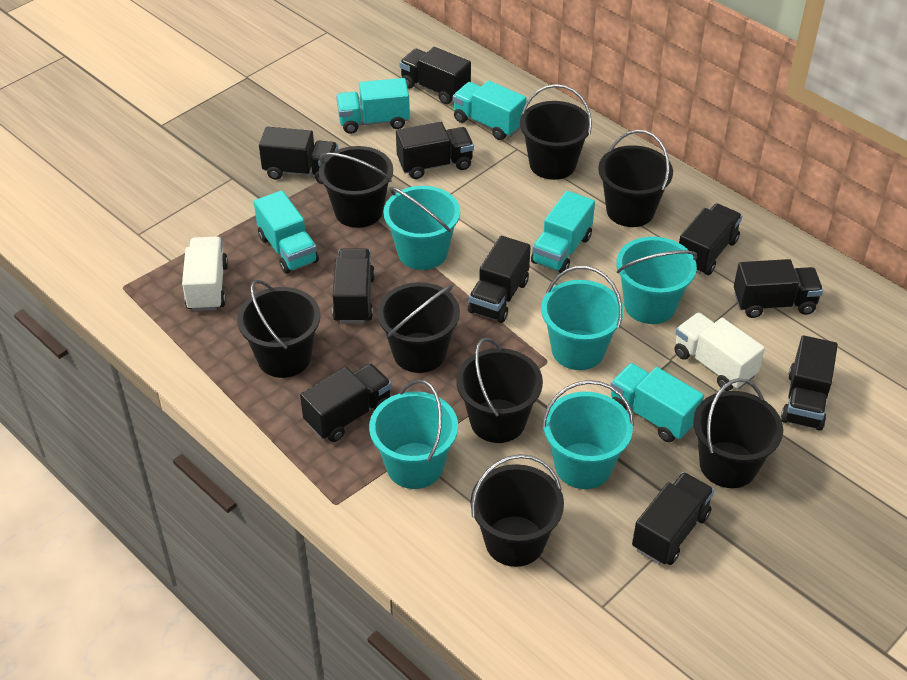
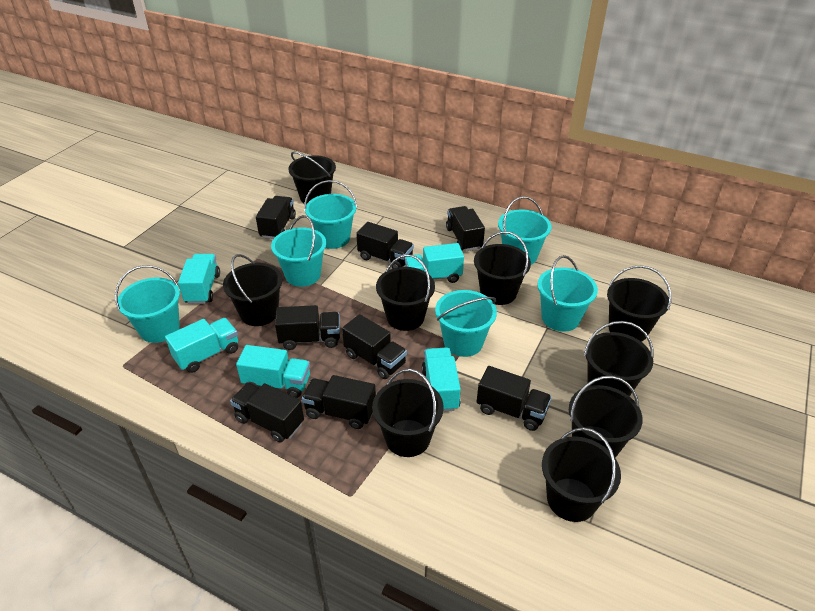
black bucket: [237,280,321,378] [319,146,393,228] [377,282,460,373] [456,338,543,443] [471,454,564,567] [520,84,592,180] [598,130,673,227] [693,378,783,488] = 8 -> [223,254,283,326] [288,151,336,205] [372,369,444,457] [376,254,435,331] [474,231,531,305] [542,427,621,522] [569,376,643,458] [584,321,654,396] [607,266,671,342] = 9
black truck: [259,127,338,184] [300,363,392,442] [332,248,375,323] [396,122,474,179] [399,47,471,104] [468,236,531,323] [632,472,714,565] [679,203,742,275] [734,259,823,318] [781,335,838,431] = 10 -> [230,383,304,442] [256,196,296,239] [275,305,340,350] [302,375,376,429] [342,314,407,379] [356,222,414,269] [446,206,485,251] [477,366,552,431] = 8
turquoise bucket: [369,379,458,489] [383,186,460,270] [541,266,624,370] [542,380,634,489] [616,237,698,324] = 5 -> [115,265,180,343] [271,215,326,287] [304,180,357,249] [435,290,497,357] [498,196,552,265] [537,255,598,332] = 6
white truck: [182,237,228,311] [675,313,765,391] = 2 -> none = 0

